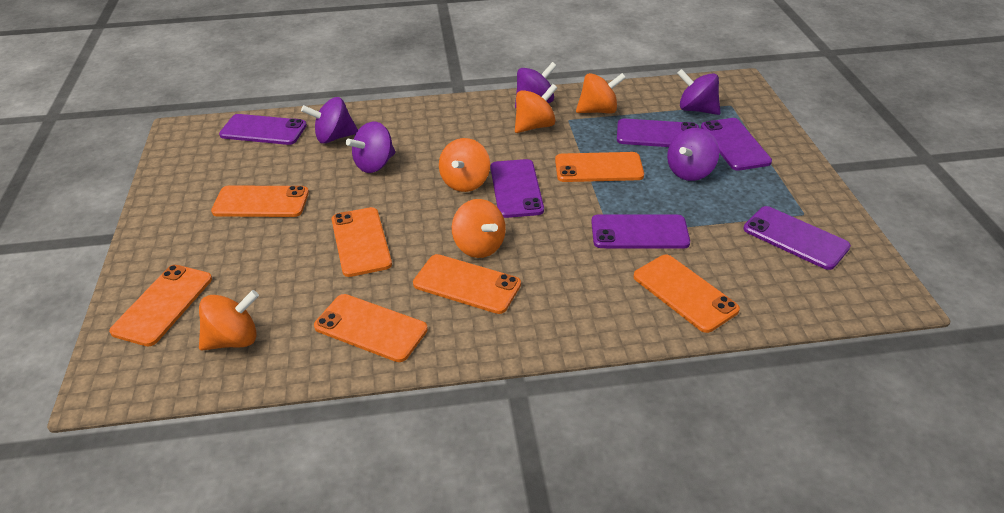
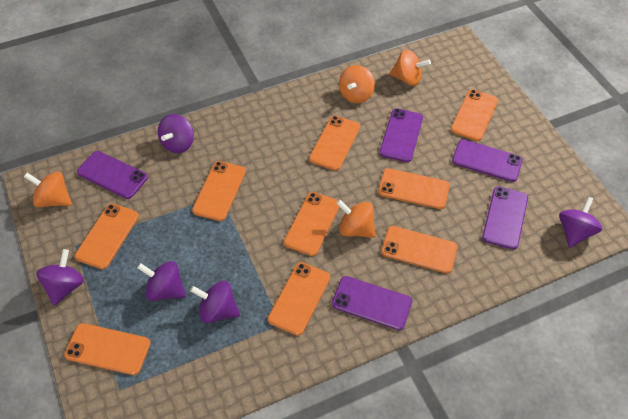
orange phone: [109,265,212,347] [211,185,309,217] [314,294,428,362] [332,207,392,277] [413,254,521,314] [555,152,644,182] [633,255,740,333] = 7 -> [64,323,151,375] [74,203,139,269] [192,161,246,221] [268,262,330,336] [284,192,340,256] [309,115,360,171] [378,168,450,209] [381,226,458,273] [451,89,498,141] = 9
orange spinning top: [199,290,259,351] [439,138,490,192] [452,199,506,258] [515,84,557,133] [576,73,626,114] = 5 -> [24,172,72,207] [336,200,376,238] [339,65,375,103] [390,50,431,86] = 4
purple phone: [219,114,307,145] [491,159,544,218] [591,214,690,249] [617,119,699,147] [701,118,772,171] [743,206,851,270] = 6 -> [77,151,148,199] [332,276,412,330] [379,108,423,162] [452,139,523,182] [482,186,528,250] = 5

